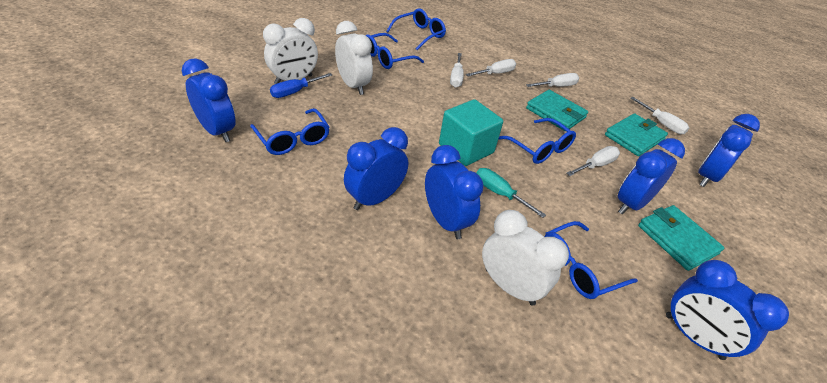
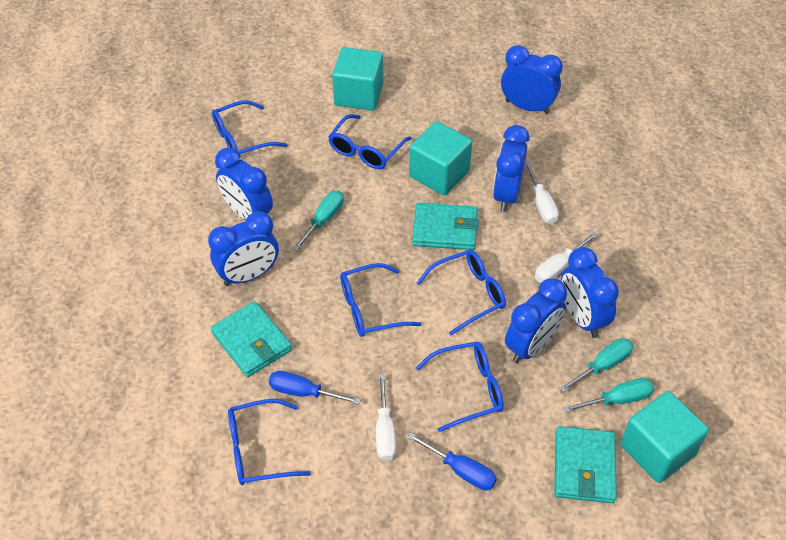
blue glasses: [250,108,330,155] [366,33,424,69] [386,8,446,50] [498,118,576,164] [544,221,638,299] = 5 -> [212,100,288,154] [228,399,311,485] [328,114,412,169] [340,263,421,337] [416,342,504,432] [417,250,506,335] = 6
blue screwdriver: [270,73,332,98] = 1 -> [269,371,361,405] [407,433,497,490] = 2
turquoise cube: [439,99,503,166] = 1 -> [332,47,383,111] [409,121,472,195] [620,391,709,483] = 3
turquoise screwdriver: [476,168,546,218] = 1 -> [293,191,344,251] [559,338,633,393] [563,378,654,413] = 3
white clock: [263,18,318,84] [335,21,373,95] [482,210,569,306] = 3 -> none = 0
white screwdriver: [450,53,464,88] [466,59,516,76] [526,73,579,87] [566,146,620,176] [631,97,689,134] = 5 -> [376,373,396,461] [525,161,559,224] [535,232,598,283] = 3

